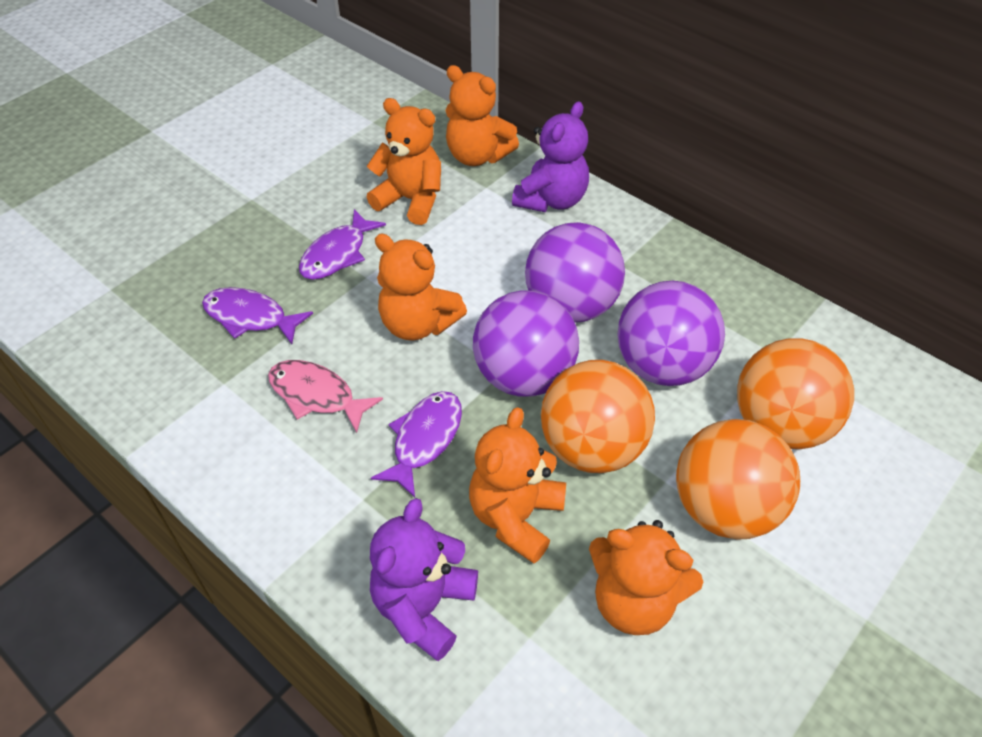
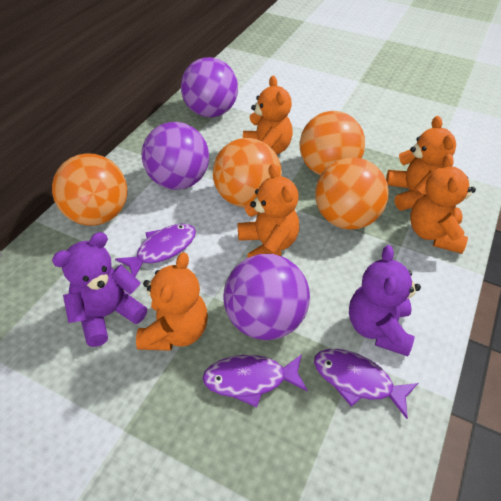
orange ball: [541,360,655,473] [676,419,800,540] [737,338,854,449] = 3 -> [52,153,127,226] [213,138,282,208] [300,111,365,175] [315,157,388,230] = 4
pink fish: [268,360,383,433] = 1 -> none = 0

